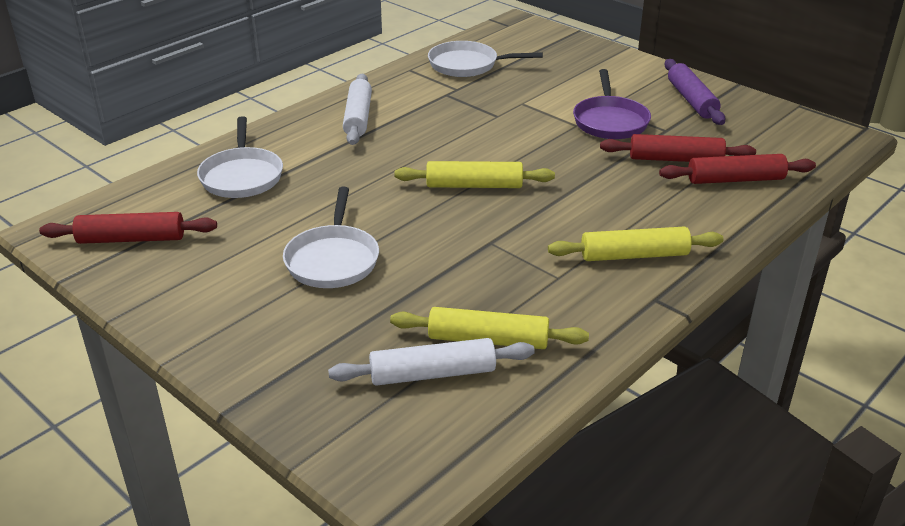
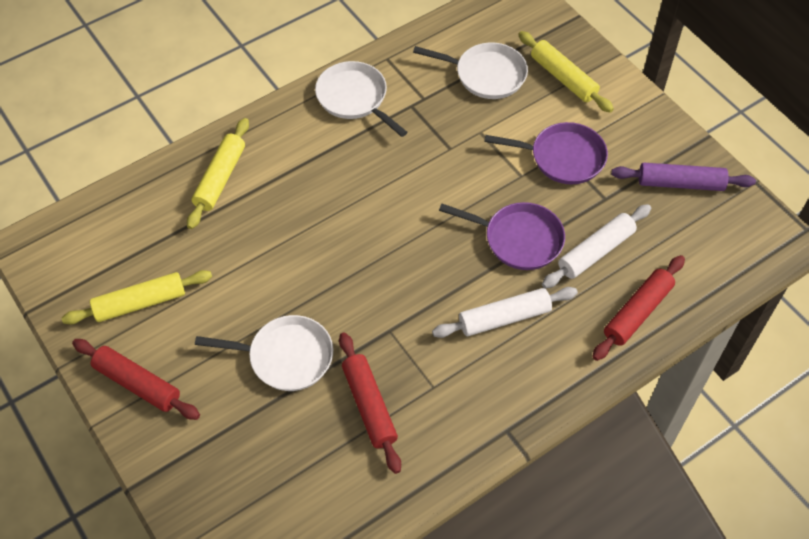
purple pan: [573,69,651,139] = 1 -> [439,202,565,270] [484,122,608,184] = 2

